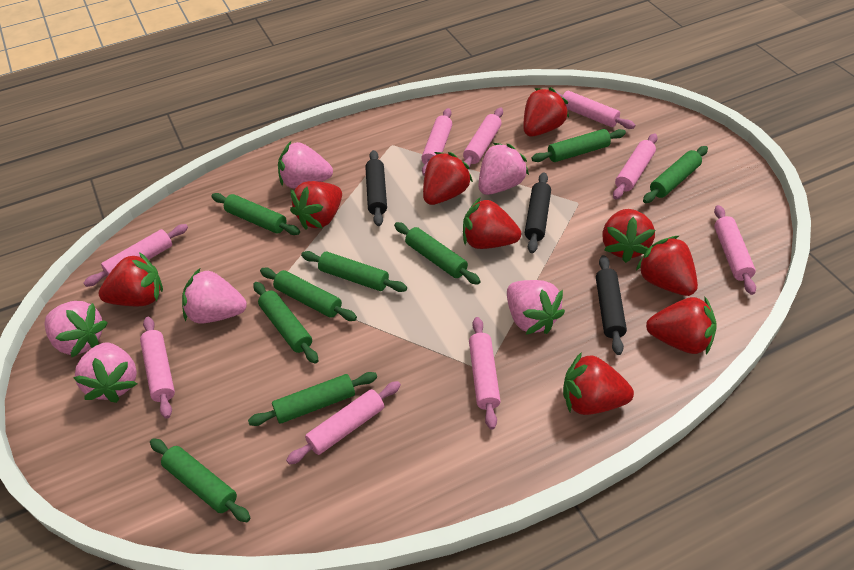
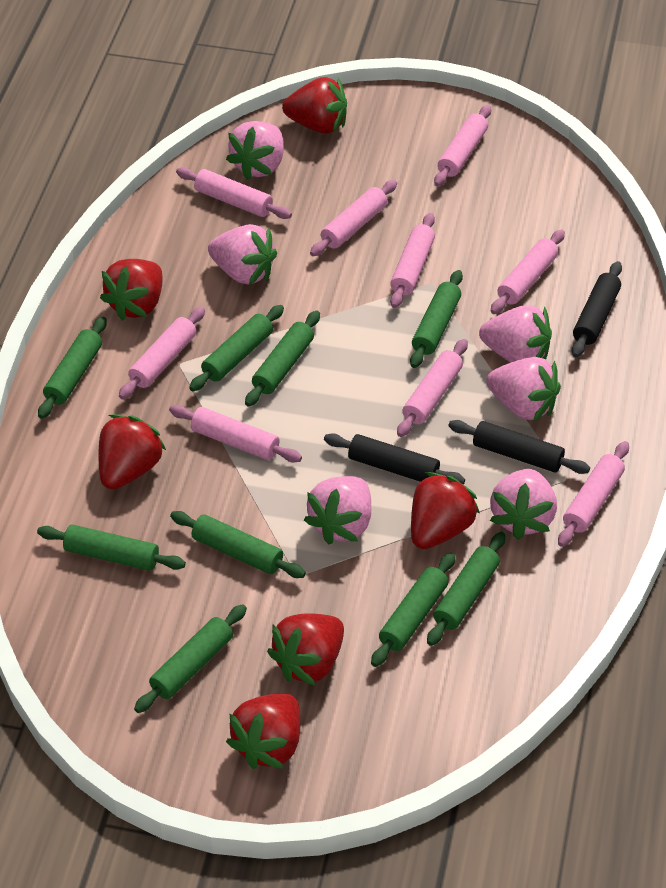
red strawberry: [98,252,163,306] [290,181,342,229] [423,152,473,205] [463,197,521,249] [523,87,569,137] [563,352,634,415] [602,209,655,263] [636,236,698,296] [646,297,717,355] = 9 -> [98,414,166,489] [100,259,162,321] [226,694,300,769] [267,613,344,686] [282,77,347,134] [411,472,480,549] = 6

